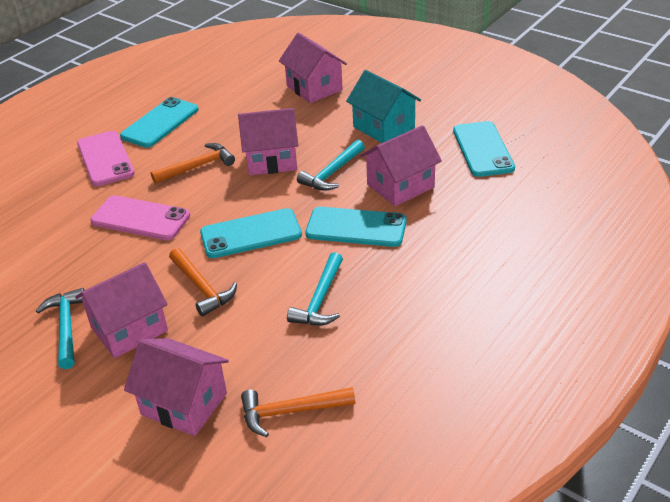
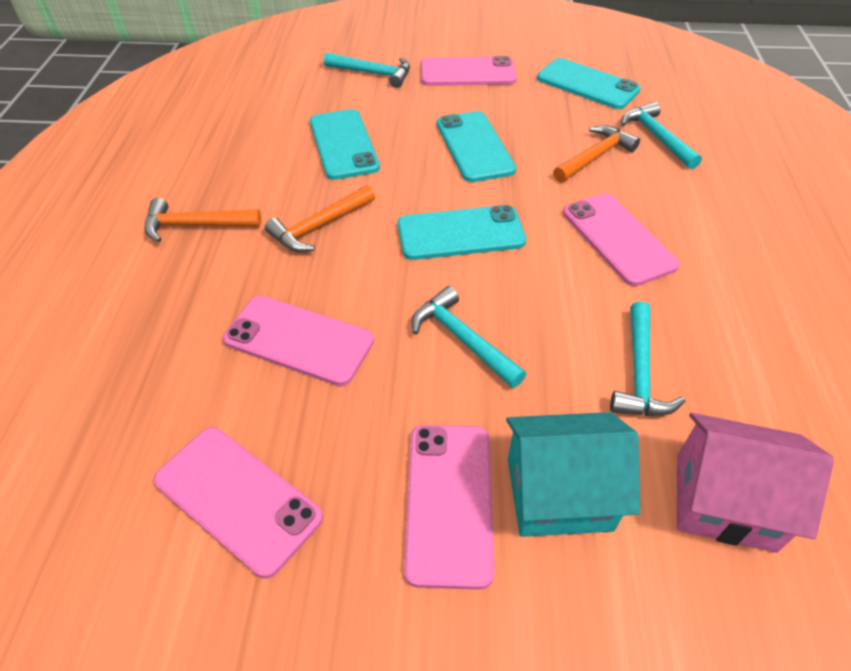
pink house: [75,262,168,358] [124,338,229,436] [238,108,299,175] [279,33,347,103] [360,125,442,206] = 5 -> [677,413,834,553] = 1
pink phone: [77,131,135,186] [90,195,190,240] = 2 -> [154,427,323,579] [223,296,374,386] [404,425,494,589] [421,56,517,86] [563,193,680,286] = 5
turquoise hammer: [36,288,84,369] [287,252,343,326] [297,140,365,191] = 3 -> [324,52,410,88] [412,286,526,388] [610,301,685,416] [621,102,702,169] = 4

